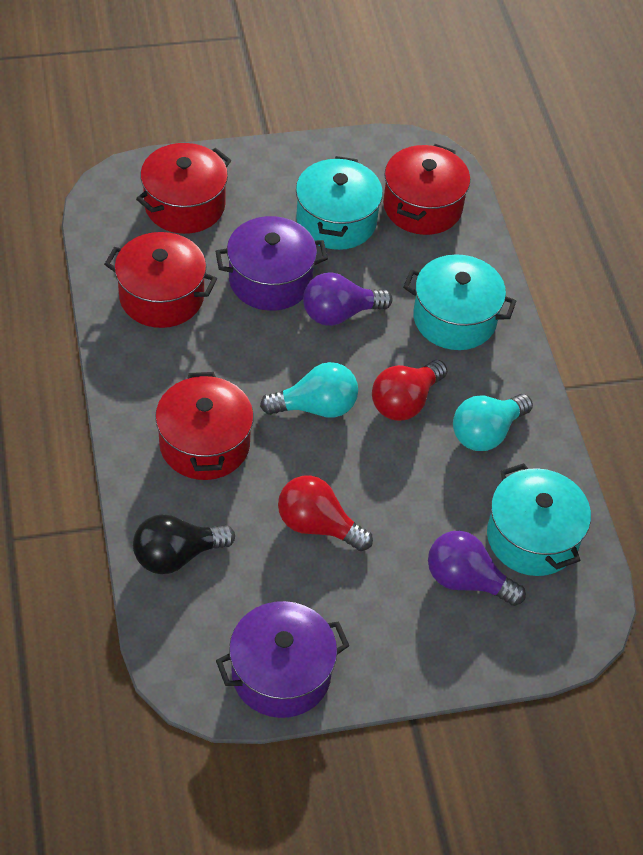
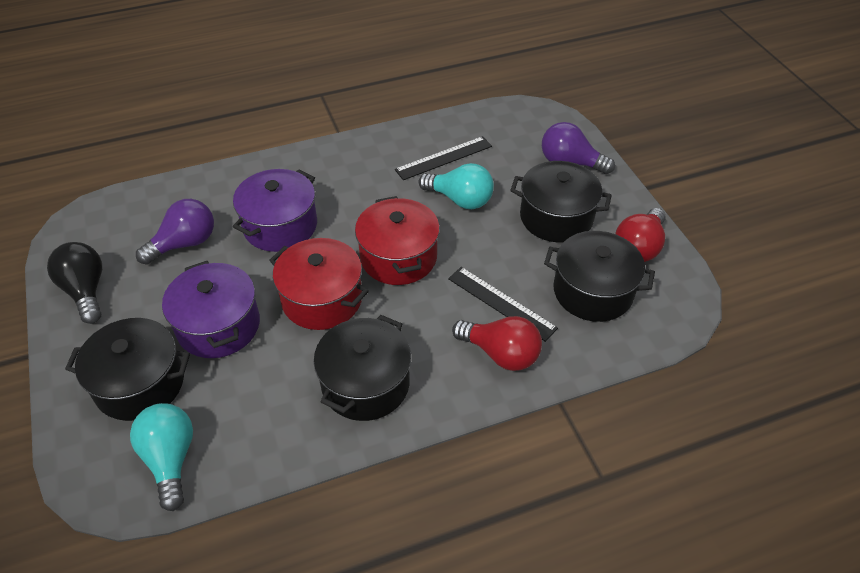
black pot: none = 0 -> [65,318,190,421] [314,315,411,421] [510,161,612,242] [544,231,655,322] = 4
black ruler: none = 0 -> [395,136,492,180] [448,267,558,342] = 2
red pot: [104,232,217,328] [136,143,231,234] [155,372,254,480] [383,144,470,235] = 4 -> [269,238,369,330] [355,196,440,285] = 2
turquoise pot: [296,156,383,250] [403,254,516,350] [487,463,591,576] = 3 -> none = 0

